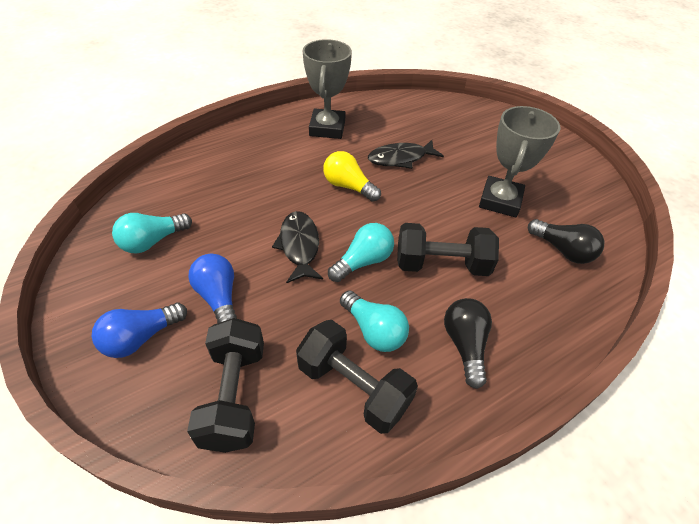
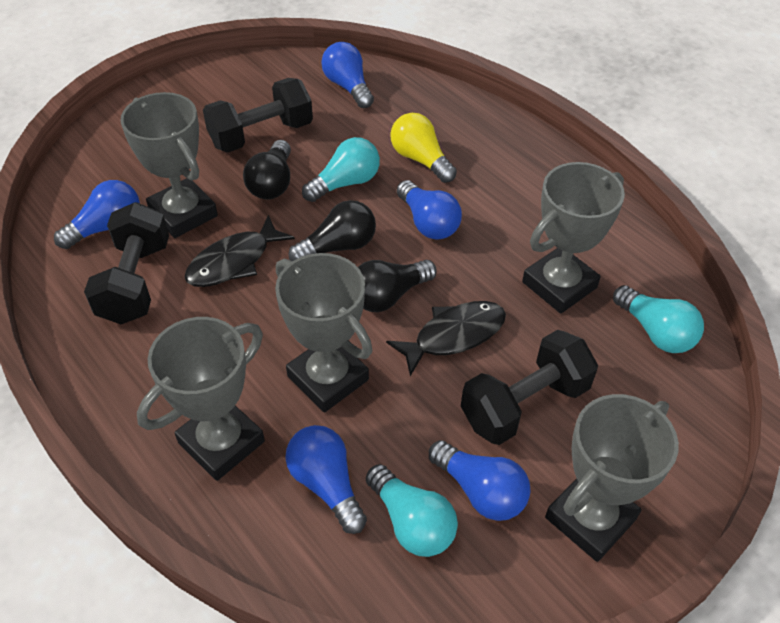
black light bulb: [444,298,492,389] [528,219,604,264] = 2 -> [243,140,291,199] [289,200,376,261] [358,260,437,312] = 3
blue light bulb: [92,303,187,358] [188,254,236,323] = 2 -> [54,180,140,249] [285,425,367,534] [321,42,374,108] [397,180,462,240] [429,440,530,521] = 5
grey trophy: [303,39,352,139] [479,106,560,217] = 2 -> [120,92,218,238] [137,317,265,481] [275,253,372,412] [522,162,625,313] [545,394,679,562] = 5

